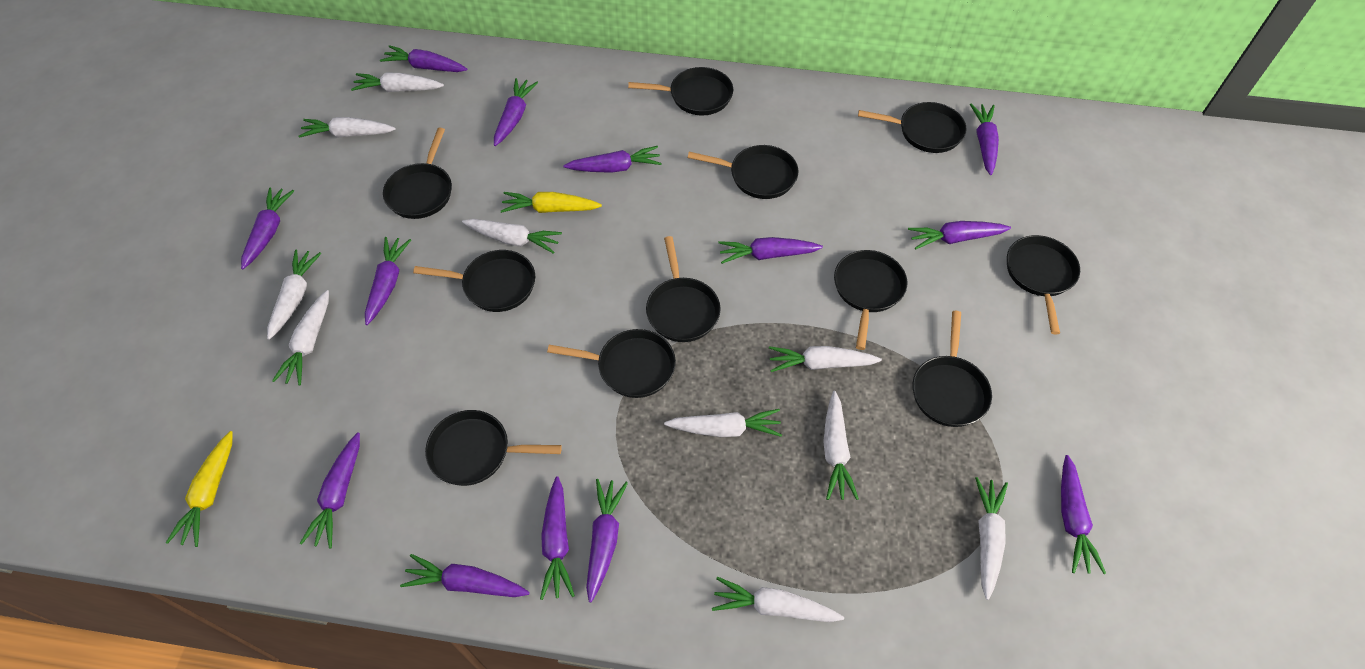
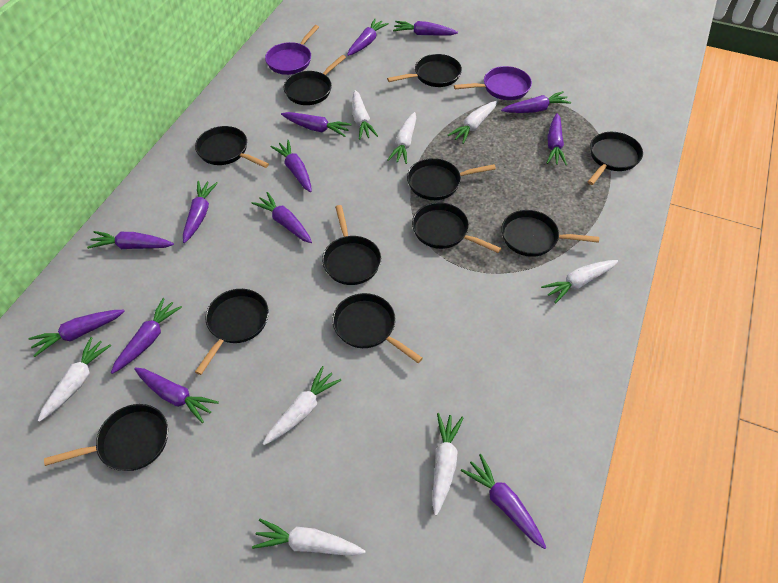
purple pan: none = 0 -> [265,25,319,75] [454,66,532,100] = 2
white carrot: [267,250,321,340] [272,290,329,386] [298,117,396,138] [351,73,444,92] [462,219,562,254] [664,409,782,437] [712,577,844,622] [769,346,882,372] [823,391,859,500] [975,477,1008,600] = 10 -> [38,337,111,422] [252,519,366,556] [263,366,341,445] [352,90,378,140] [387,112,416,164] [432,413,463,516] [448,101,497,144] [541,260,618,304] = 8
yellow carrot: [166,431,233,547] [501,192,602,213] = 2 -> none = 0

